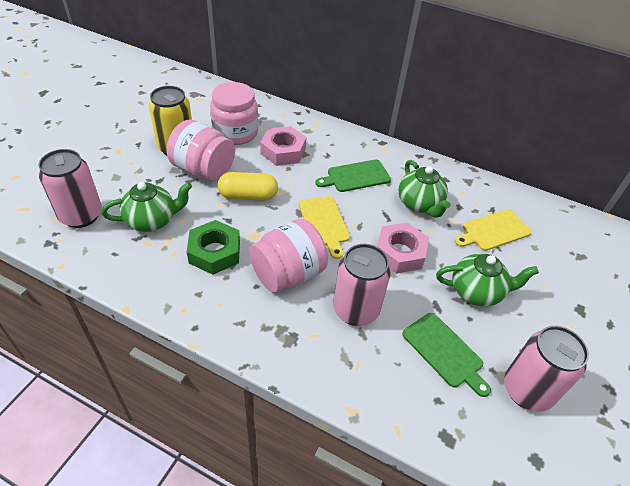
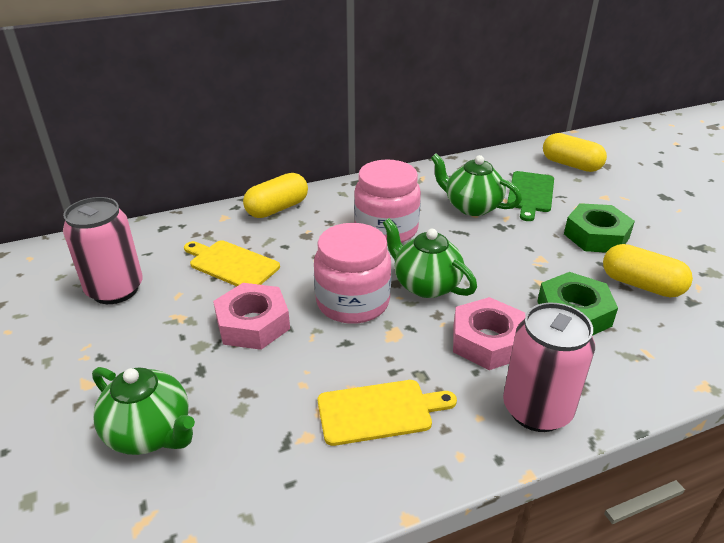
green cutting board: [315,159,391,192] [402,313,491,397] = 2 -> [507,171,554,221] = 1
green nut: [187,220,240,275] = 1 -> [537,272,618,336] [564,203,635,253] = 2
pink can: [39,149,102,228] [333,244,391,326] [504,326,589,412] = 3 -> [63,197,143,304] [503,302,595,432] = 2
pink jar: [167,119,235,181] [210,82,258,145] [249,219,328,293] = 3 -> [314,223,391,324] [354,160,421,243] = 2
yellow can: [149,86,192,155] = 1 -> none = 0
yellow capsule: [218,172,278,200] = 1 -> [243,173,308,218] [543,133,607,172] [603,244,693,297] = 3

